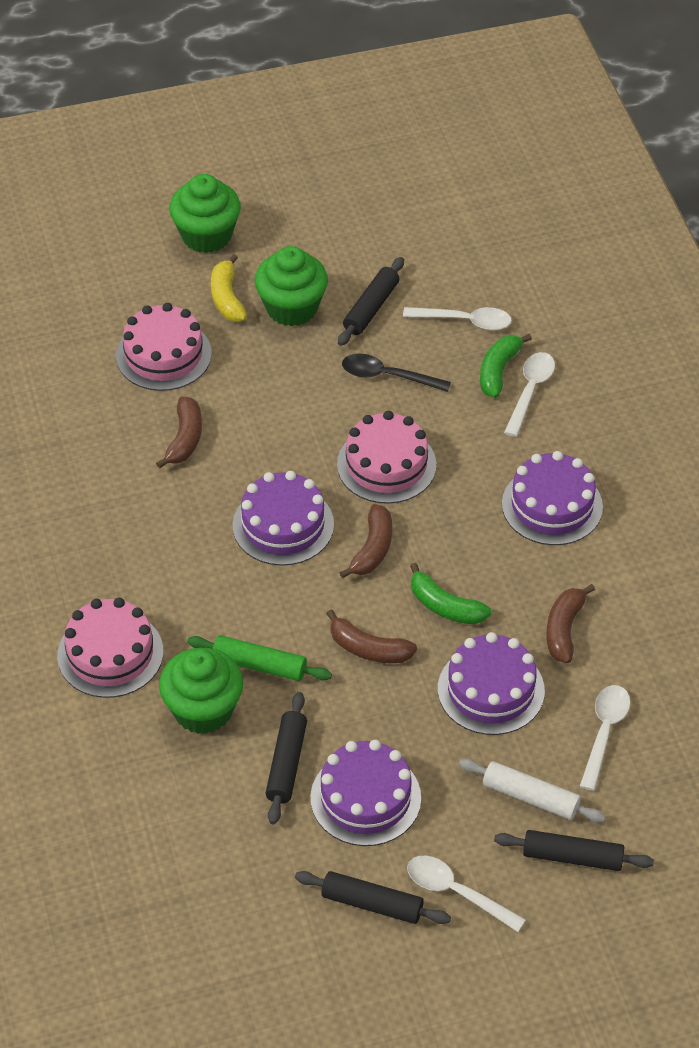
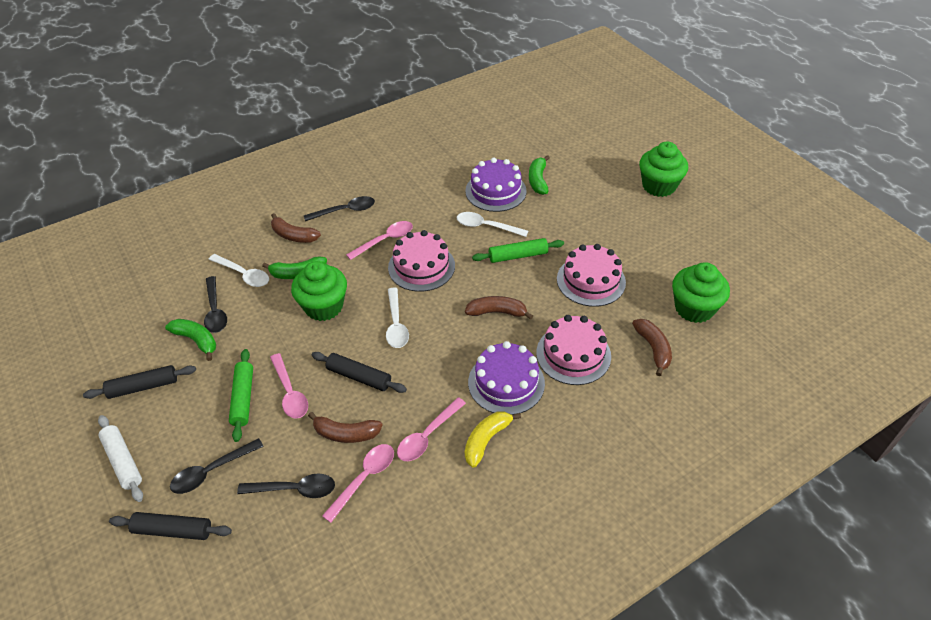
black rolling pin: [265,692,307,824] [295,871,451,924] [338,257,404,346] [494,830,654,871] = 4 -> [83,365,196,399] [109,512,232,540] [312,352,407,393] = 3
black spoon: [342,353,451,392] = 1 -> [170,438,264,494] [204,276,227,333] [237,474,335,498] [304,196,375,221] = 4
green banana: [410,563,491,624] [480,334,532,398] = 2 -> [165,319,216,361] [262,256,327,279] [529,155,550,195] = 3
green rolling pin: [187,635,332,681] = 1 -> [229,349,253,442] [472,238,564,263] = 2
pink spoon: none = 0 -> [270,353,308,419] [322,444,394,523] [346,221,413,260] [397,397,466,461] = 4
purple cake: [233,471,334,566] [311,740,421,846] [438,632,545,735] [502,451,603,545] = 4 -> [465,158,527,212] [468,341,545,415] = 2
white spoon: [403,307,512,330] [407,855,526,932] [504,352,555,437] [580,685,630,791] = 4 -> [208,254,269,287] [386,288,409,348] [456,212,528,237] = 3

